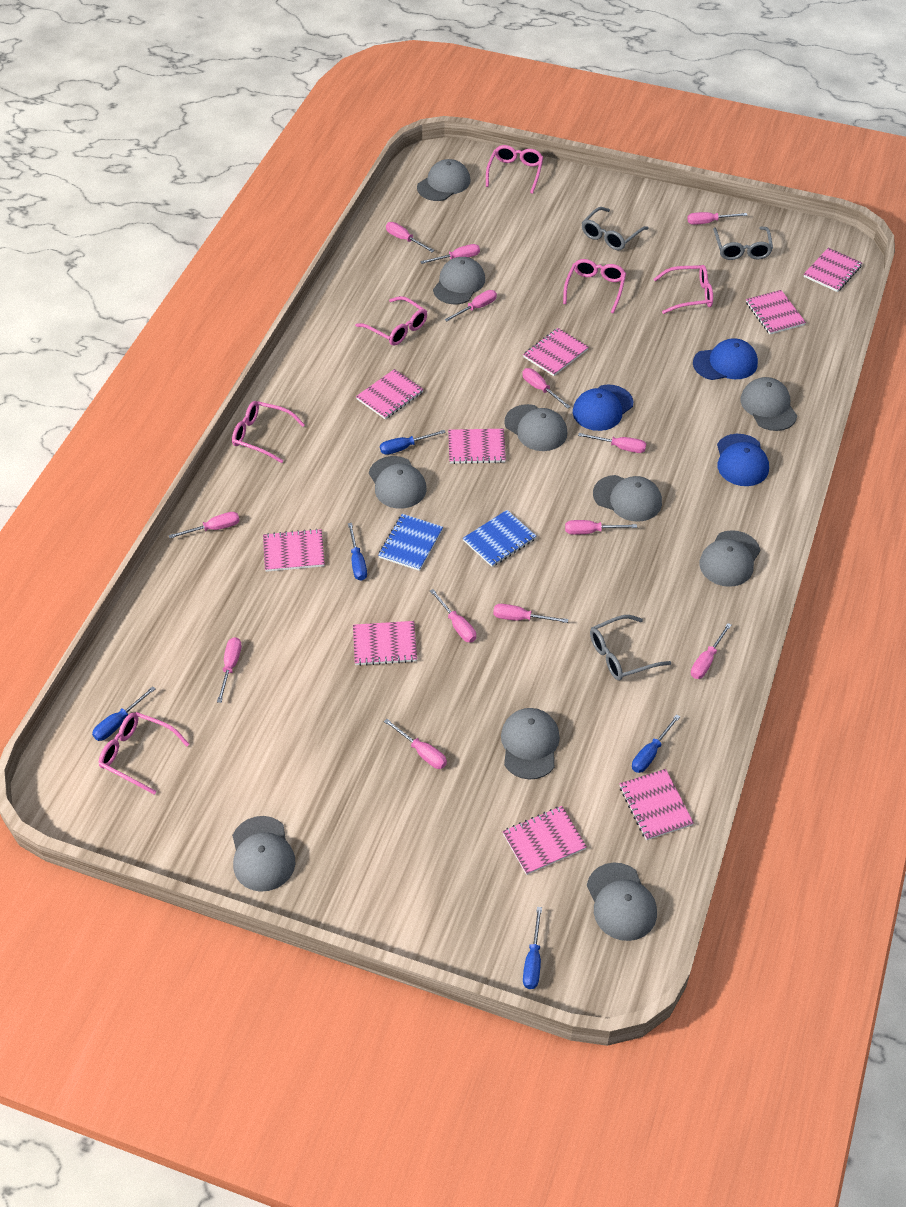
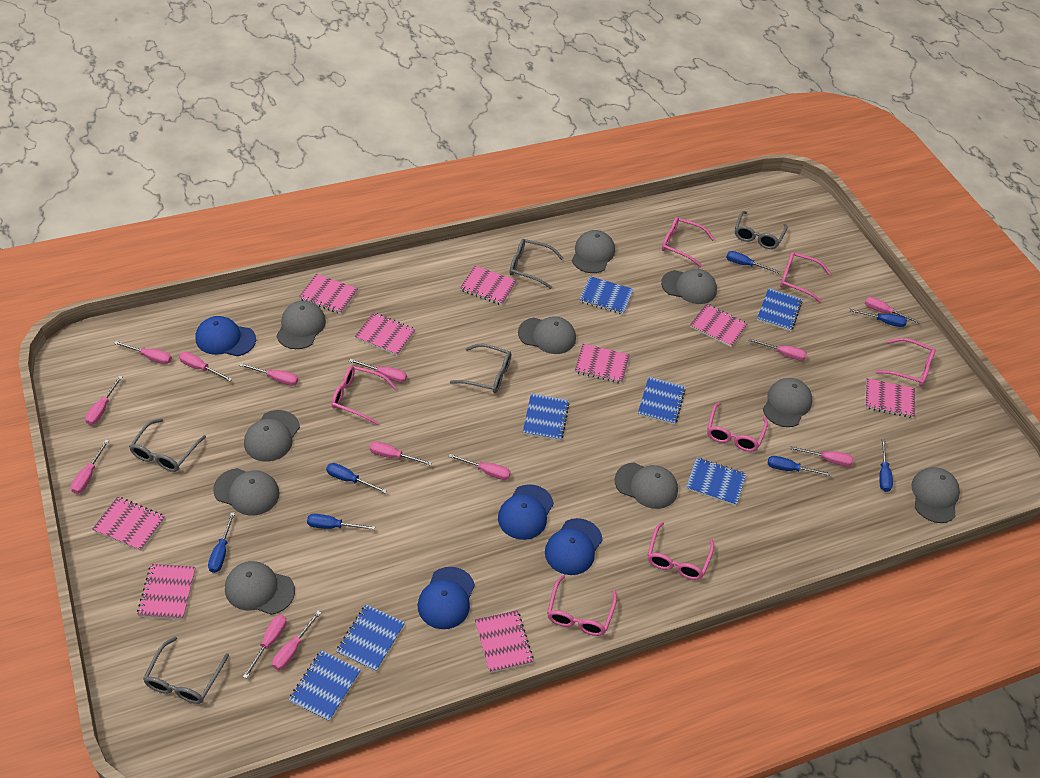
blue cap: [573,385,633,431] [693,338,758,380] [717,434,769,486] = 3 -> [196,316,256,356] [418,567,475,629] [498,484,554,540] [545,518,603,575] = 4
blue notebook: [378,514,443,571] [463,510,536,567] = 2 -> [289,650,361,722] [336,605,405,672] [523,393,570,441] [580,276,634,315] [638,377,686,425] [686,457,746,506] [757,288,802,331] = 7
blue screwdriver: [92,686,156,741] [348,523,367,581] [380,430,446,455] [523,907,542,989] [632,714,680,773] = 5 -> [208,512,235,573] [307,514,375,530] [326,463,387,493] [726,251,780,273] [768,456,831,476] [849,309,907,327] [879,439,893,492] = 7
grey glasses: [582,207,649,250] [590,615,672,681] [713,227,773,260] = 3 -> [129,418,206,472] [143,636,229,704] [450,344,511,393] [509,239,564,289] [735,211,788,249] = 5
pink glasses: [99,712,189,795] [232,401,305,463] [355,296,427,346] [486,145,543,194] [563,259,626,313] [654,265,713,314] = 6 -> [331,366,397,425] [547,575,617,636] [648,522,714,580] [662,217,715,267] [707,402,768,452] [780,252,831,303] [875,338,935,386] = 7

